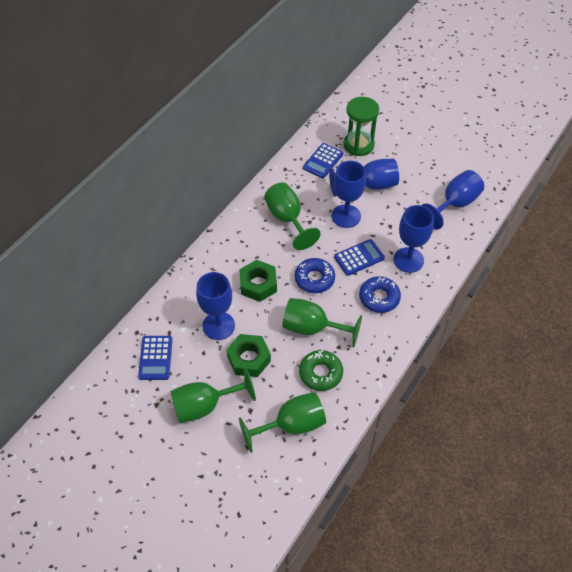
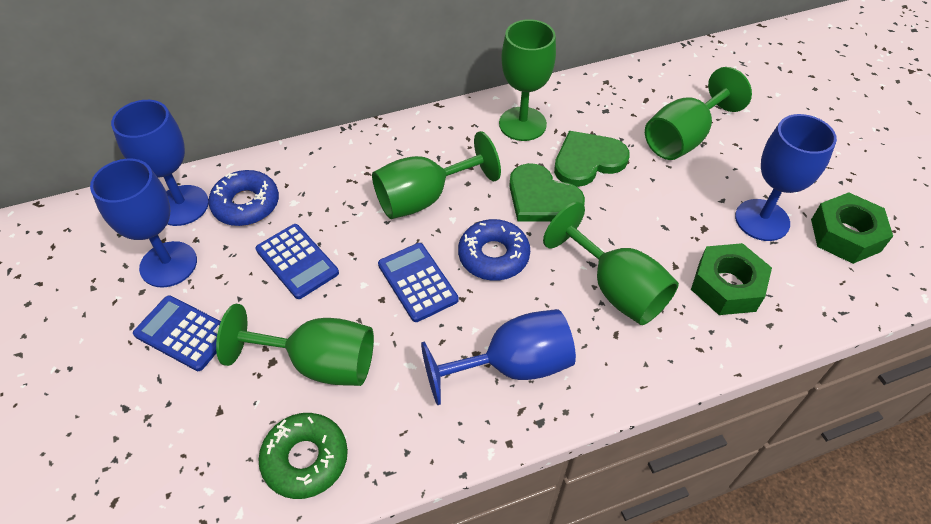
blue goblet: [196,272,235,340] [329,159,399,197] [332,161,366,228] [393,205,434,273] [421,170,484,230] = 5 -> [90,159,197,287] [111,100,209,226] [421,309,576,405] [735,114,837,241] = 4
green goblet: [170,367,256,423] [239,392,326,453] [264,182,321,250] [282,298,362,347] = 4 -> [216,304,374,386] [372,131,501,219] [499,19,556,141] [543,202,679,325] [645,67,752,160] = 5
green heart: none = 0 -> [509,163,585,222] [554,131,630,187] = 2
green hourglass: [343,97,379,156] = 1 -> none = 0

